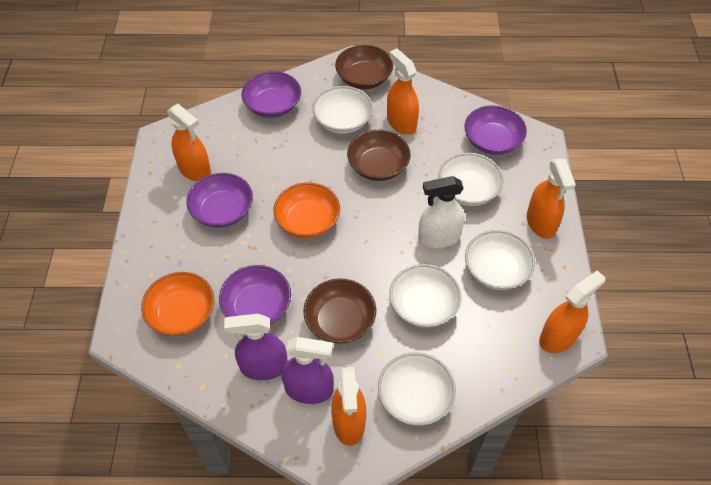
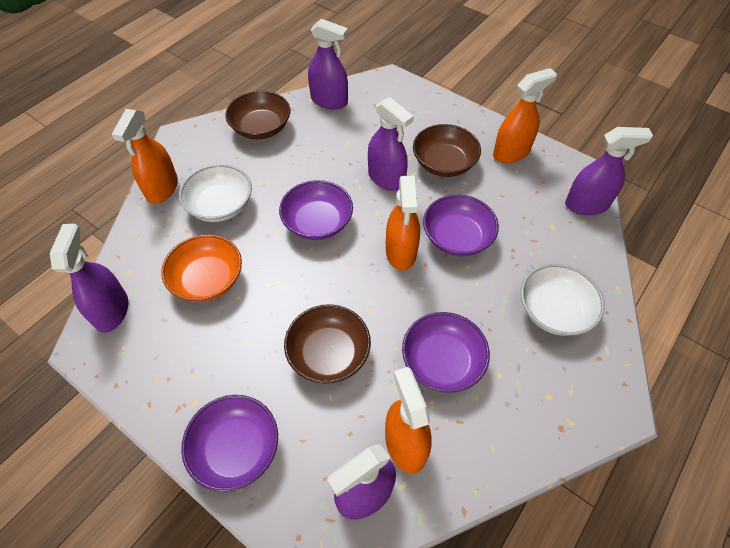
orange bowl: [141,272,214,336] [273,182,340,238] = 2 -> [161,234,242,302] = 1
orange spray bottle: [167,104,211,181] [331,367,366,446] [387,48,419,135] [527,158,576,239] [539,270,605,353] = 5 -> [112,109,178,204] [385,367,432,474] [386,176,420,271] [493,68,557,163] = 4
purple spray bottle: [224,313,287,380] [282,337,334,404] = 2 -> [50,224,128,333] [308,19,348,109] [328,445,396,520] [368,97,414,191] [565,127,653,215] = 5
white bowl: [312,86,373,134] [378,352,456,426] [389,264,461,328] [439,153,504,206] [465,230,535,290] = 5 -> [179,164,252,222] [521,264,605,336] = 2
white spray bottle: [418,176,465,248] = 1 -> none = 0

